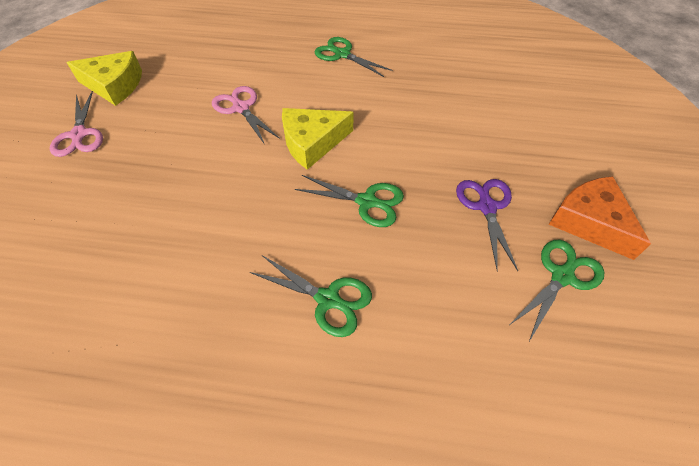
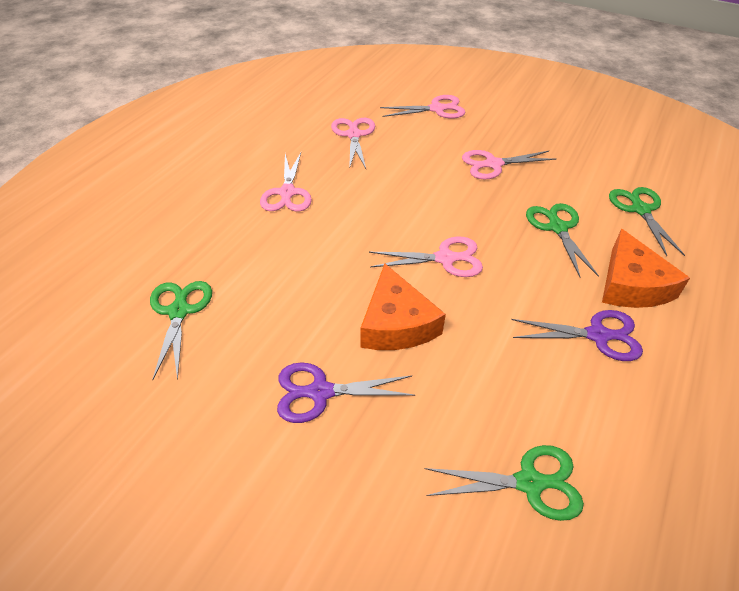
orange cheese: [549,176,651,260] = 1 -> [361,263,446,350] [602,229,690,308] = 2
pink scissors: [50,91,103,157] [212,86,280,145] = 2 -> [260,153,312,212] [331,118,375,169] [369,237,483,277] [380,95,465,119] [462,150,556,180] = 5
purple scissors: [456,179,518,271] = 1 -> [277,362,415,423] [511,310,643,361] = 2
yellow cheese: [66,51,142,106] [282,108,353,170] = 2 -> none = 0

